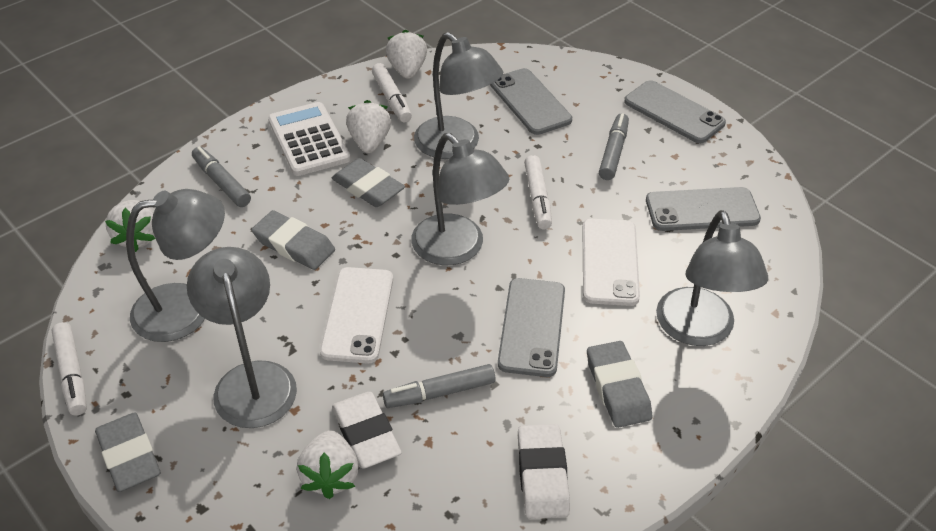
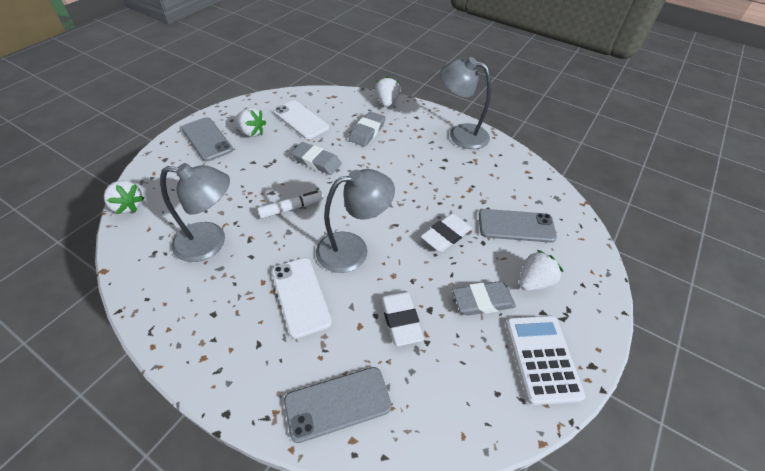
grey eraser: [95,413,160,492] [252,210,335,270] [331,158,405,207] [587,341,652,428] = 4 -> [291,142,341,175] [349,111,386,147] [452,281,516,316] = 3
grey lamp: [126,189,225,342] [187,247,297,428] [411,133,509,265] [414,32,503,159] [656,210,768,346] = 5 -> [160,163,230,262] [316,169,395,273] [440,57,491,149] = 3
grey marker: [192,146,251,207] [383,364,496,408] [599,113,629,180] = 3 -> none = 0
grey phone: [490,68,572,135] [498,278,565,377] [624,80,726,143] [646,187,761,231] = 4 -> [182,117,233,161] [284,367,392,443] [479,209,557,243] = 3
white marker: [51,322,87,416] [372,63,412,122] [524,155,552,230] = 3 -> [257,190,324,219] = 1

